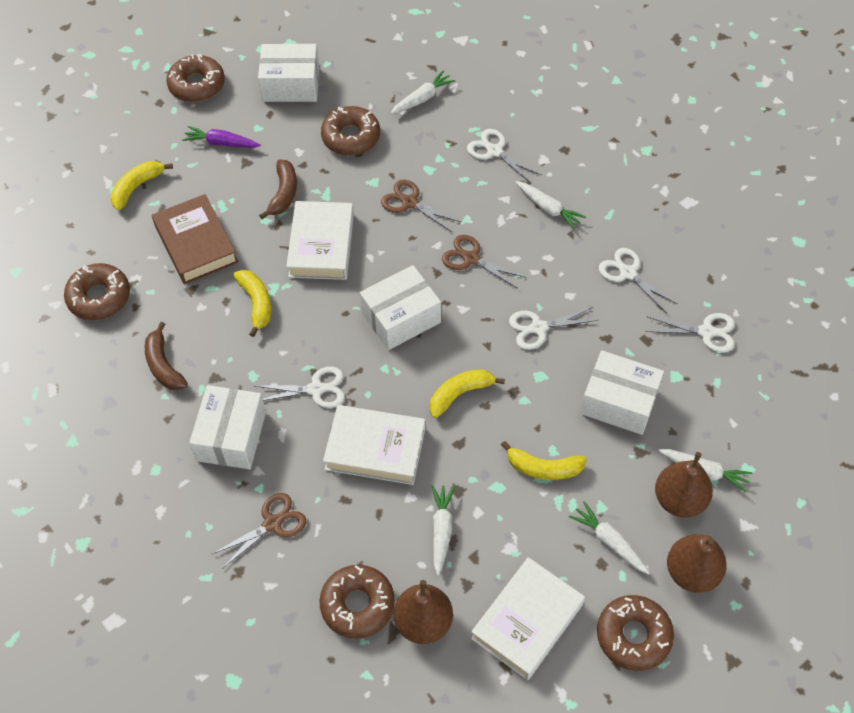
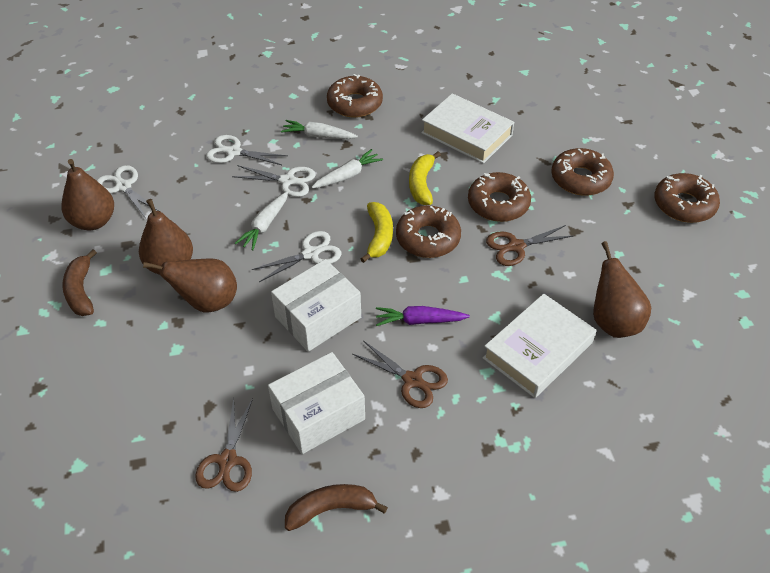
brown book: [152,194,238,284] = 1 -> none = 0
brown pear: [394,580,453,644] [655,452,713,518] [667,535,727,593] = 3 -> [61,159,114,230] [139,199,193,275] [143,258,237,312] [593,241,651,338] = 4
white book: [286,201,354,280] [323,405,425,485] [471,557,585,680] = 3 -> [421,93,514,164] [483,294,596,398] = 2
white box: [189,385,266,469] [258,44,319,102] [360,265,441,350] [580,351,664,435] = 4 -> [268,352,365,454] [271,259,361,352] = 2
white carrot: [391,70,455,114] [431,485,455,575] [515,181,586,230] [569,501,650,574] [659,449,752,492] = 5 -> [235,191,288,251] [281,120,358,139] [311,149,383,188] = 3
white scissors: [255,367,345,408] [467,129,541,184] [509,307,598,350] [599,248,677,312] [646,313,735,352] = 5 -> [97,165,159,217] [206,135,288,165] [232,165,316,197] [252,231,342,282] = 4
yellow banana: [110,161,173,210] [233,270,271,337] [430,369,505,418] [501,441,587,480] = 4 -> [361,202,393,263] [409,151,441,205] = 2

